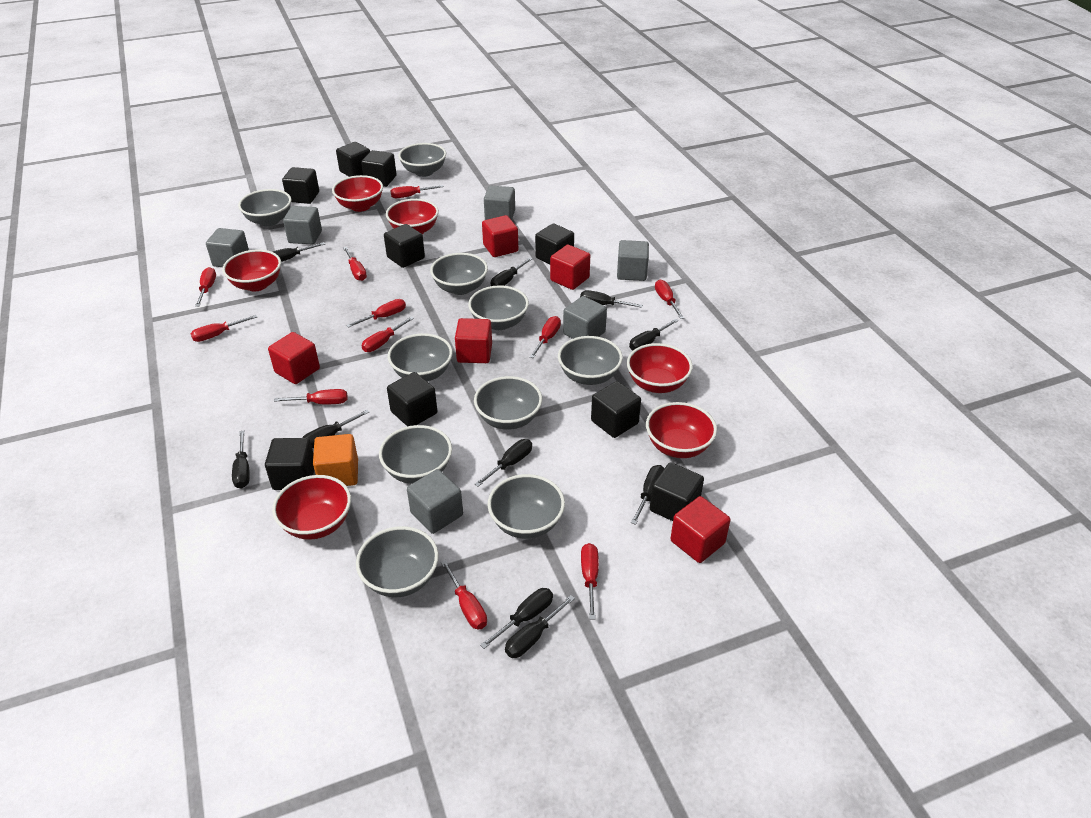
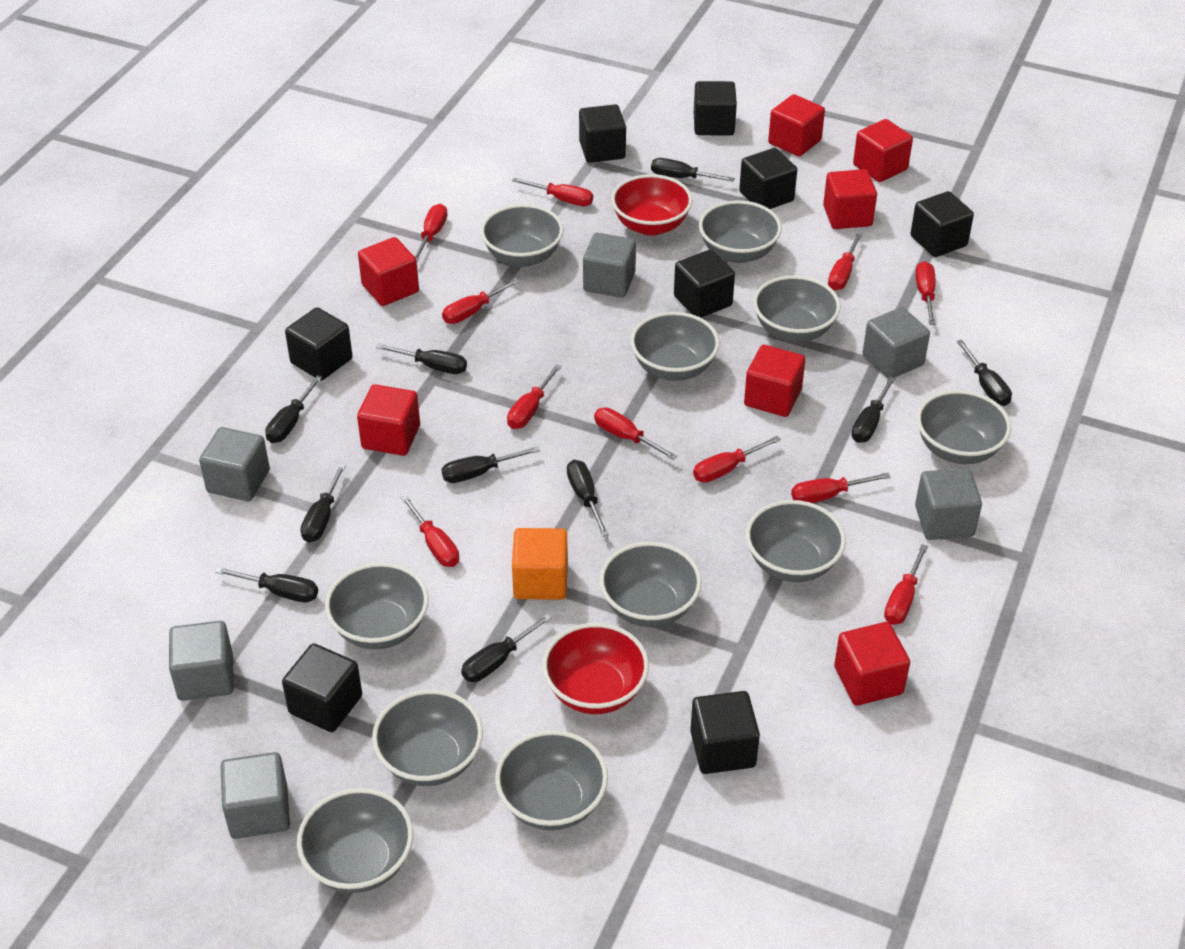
black cube: [265,438,314,490] [282,167,319,204] [336,142,370,177] [361,150,396,187] [384,224,425,268] [387,372,437,427] [535,223,574,264] [591,381,641,438] [650,462,704,521] = 9 -> [282,643,362,732] [285,307,353,381] [579,104,626,163] [674,250,735,318] [690,691,760,774] [694,81,737,136] [739,148,797,209] [910,191,974,257] = 8
grey bowl: [238,189,292,226] [356,526,439,597] [379,425,452,484] [388,333,453,381] [398,143,446,177] [430,253,488,295] [468,285,529,330] [474,376,542,430] [488,474,565,539] [558,336,623,385] = 10 -> [297,788,413,893] [325,562,429,649] [372,689,483,786] [480,204,564,267] [495,730,608,830] [599,542,702,627] [630,312,720,381] [699,200,782,263] [746,500,846,582] [753,275,841,342] [917,390,1011,464] = 11
red bowl: [222,250,281,292] [272,475,351,540] [332,175,383,212] [386,199,439,234] [627,343,693,393] [646,402,717,458] = 6 -> [542,623,649,714] [611,174,693,236] = 2
red cube: [268,332,320,384] [455,318,492,363] [482,215,518,257] [550,245,590,290] [670,496,731,563] = 5 -> [357,384,420,456] [358,237,419,306] [744,345,805,417] [768,94,825,157] [823,169,877,229] [834,622,910,706] [853,119,913,182] = 7

